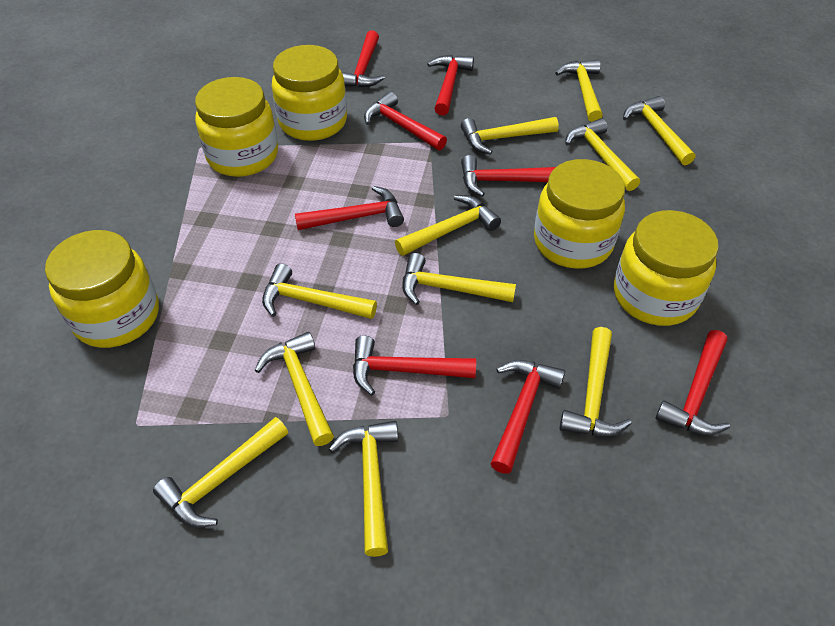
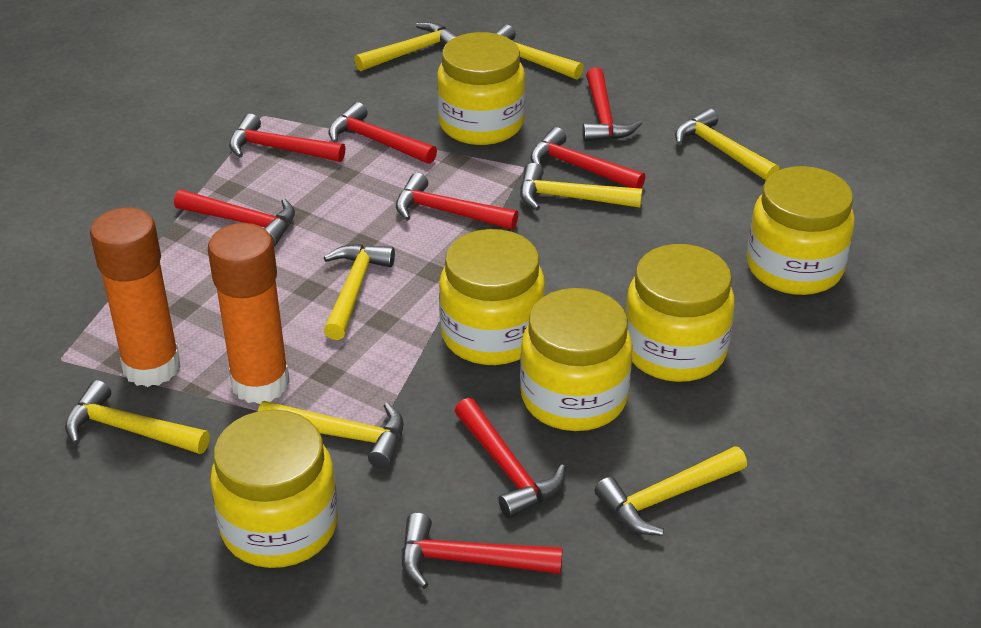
orange glue stick: none = 0 -> [90,207,181,387] [208,223,290,404] = 2
yellow hammer: [153,417,288,528] [255,332,334,446] [262,263,377,319] [329,421,398,557] [395,195,501,256] [402,253,516,305] [461,117,559,155] [555,59,603,122] [560,327,632,436] [565,118,640,191] [623,96,695,165] = 11 -> [65,380,210,454] [258,401,404,469] [324,244,395,340] [354,22,457,71] [495,25,584,80] [520,163,643,210] [595,446,747,536] [675,108,780,180] = 8
yellow jar: [45,230,159,348] [195,77,278,177] [272,45,347,141] [534,159,625,269] [614,210,719,326] = 5 -> [210,410,338,568] [437,32,525,145] [439,229,545,365] [520,288,633,431] [625,244,735,382] [747,166,855,295] = 6

